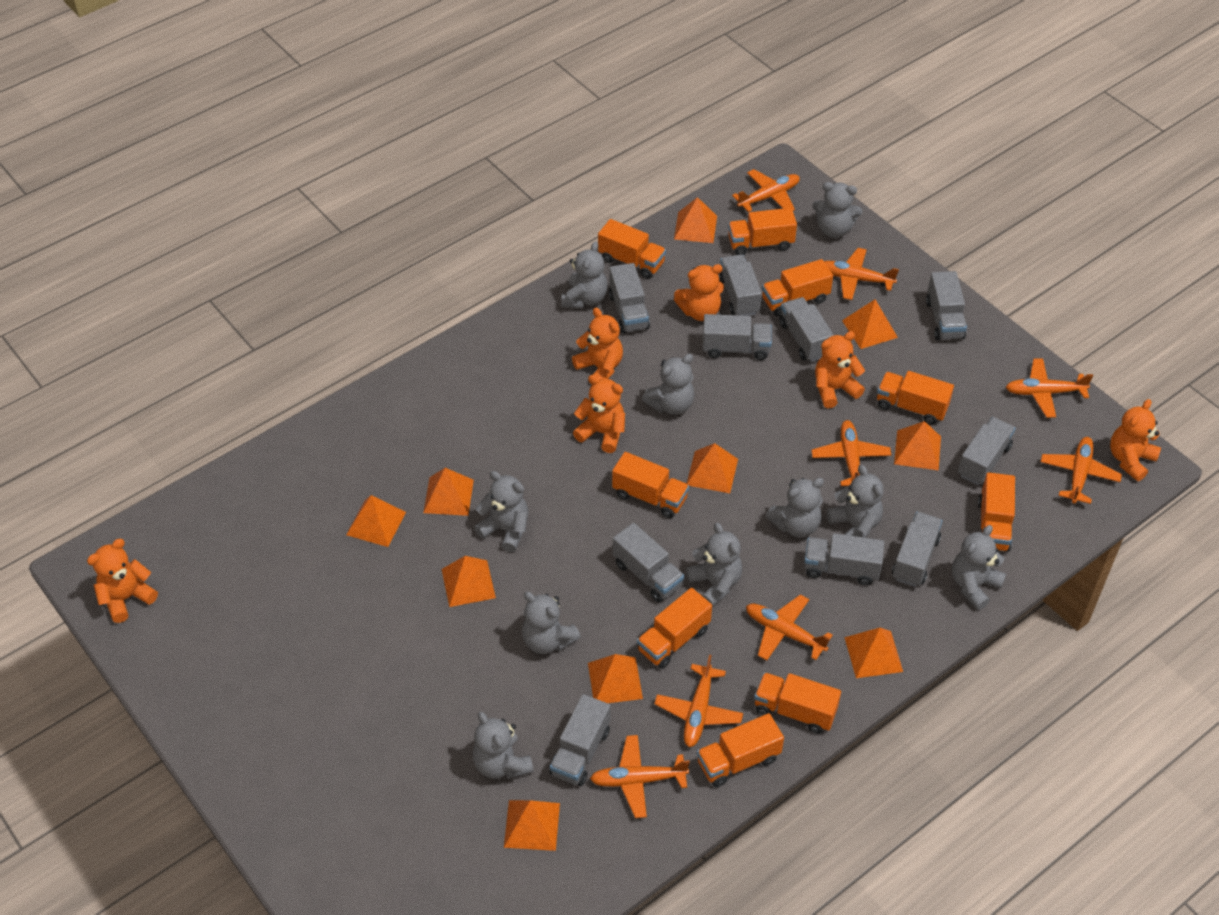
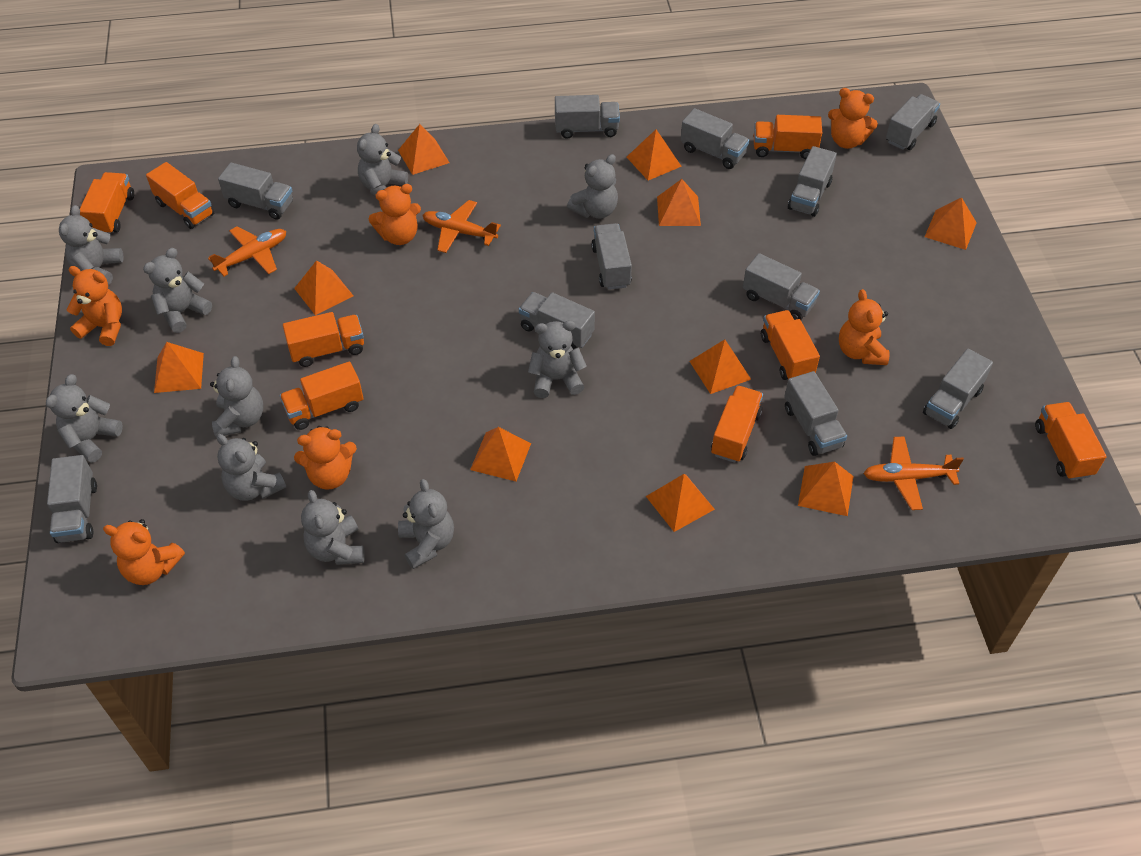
grey truck: [550,694,611,786] [609,263,650,333] [613,523,684,602] [703,314,772,360] [718,254,762,316] [779,297,834,362] [804,533,884,585] [892,512,943,587] [926,271,967,340] [958,417,1015,485] = 10 -> [47,455,97,543] [218,162,293,220] [519,292,595,349] [555,95,620,139] [591,223,632,290] [681,108,749,169] [743,253,820,320] [784,371,847,456] [788,146,837,217] [886,94,940,150] [923,348,993,429] = 11
orange plane: [590,735,690,818] [654,655,743,747] [732,169,800,212] [746,595,833,660] [811,420,891,486] [824,248,899,300] [1006,358,1093,418] [1041,437,1122,504] = 8 -> [208,226,286,276] [422,200,501,253] [863,437,964,510] = 3
orange truck: [598,219,666,279] [612,452,689,518] [637,588,712,669] [697,713,784,787] [728,208,797,255] [754,672,841,734] [762,259,833,316] [877,371,954,424] [978,472,1015,552] = 9 -> [80,172,134,234] [146,162,214,229] [280,361,363,430] [283,312,364,367] [711,385,763,463] [754,115,822,159] [761,310,820,380] [1035,402,1107,480] = 8

